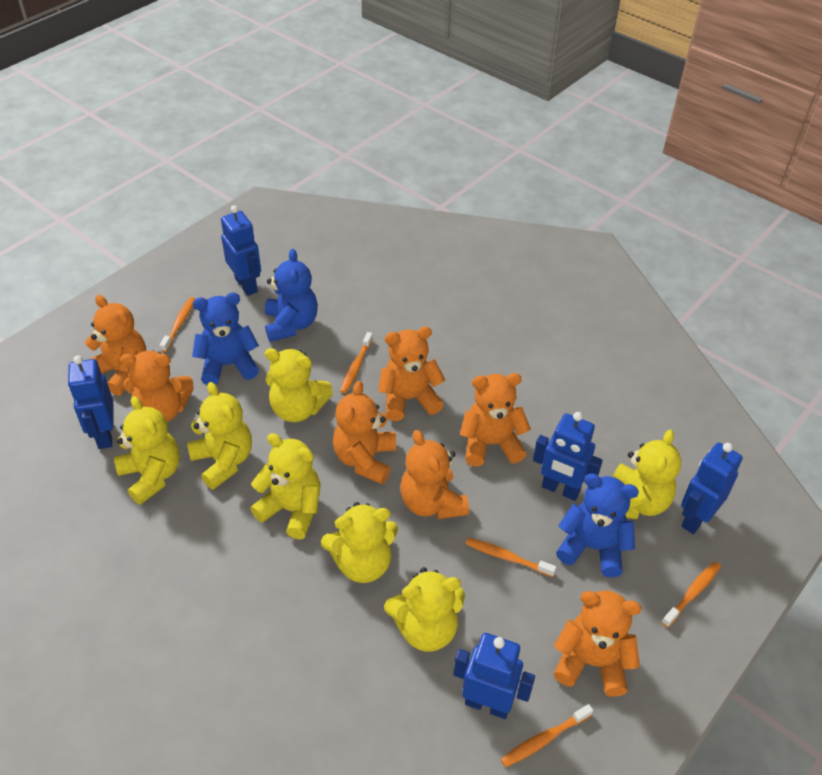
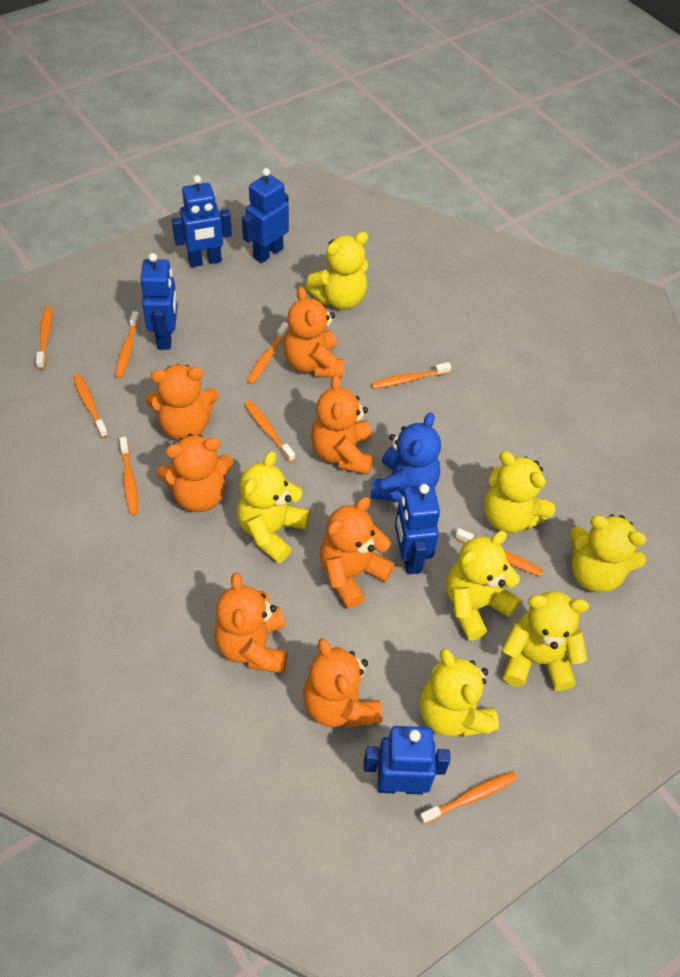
blue teddy bear: [192,293,259,385] [265,249,318,342] [556,473,639,578] = 3 -> [371,412,441,502] = 1
orange toothbrush: [160,297,195,352] [340,332,373,393] [466,538,556,577] [501,704,593,767] [662,561,721,628] = 5 -> [36,306,52,369] [73,374,108,438] [115,311,140,378] [119,437,138,515] [244,400,295,462] [247,322,289,384] [371,362,451,389] [419,772,518,825] [455,528,544,577] = 9

